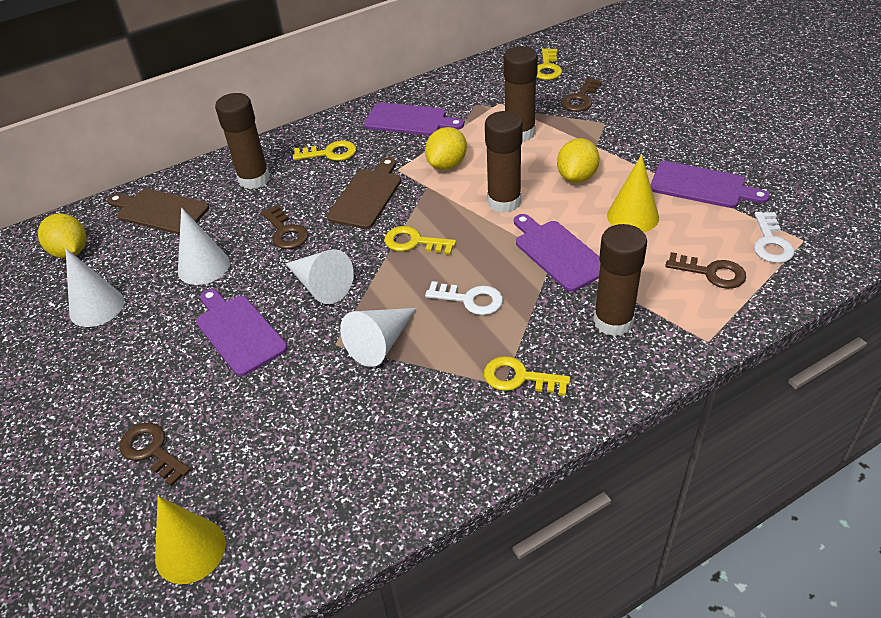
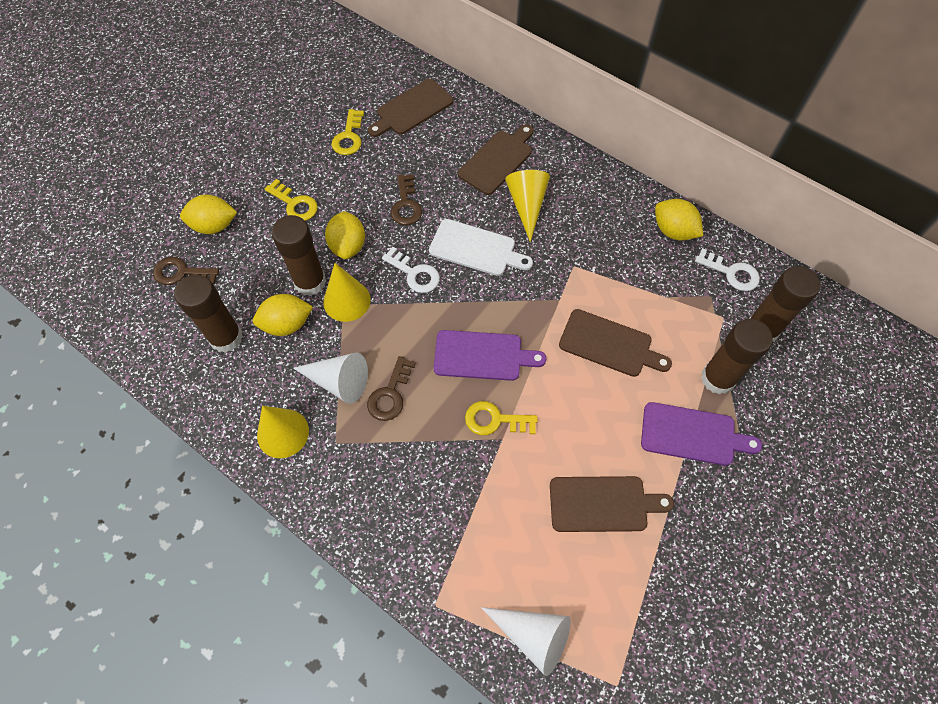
brown cutting board: [107,189,209,235] [327,157,401,229] = 2 -> [368,79,453,137] [458,124,534,195] [550,476,674,532] [559,309,672,377] = 4
brown key: [120,422,191,487] [261,205,308,249] [561,78,602,112] [665,252,746,289] = 4 -> [153,257,219,285] [367,356,416,421] [391,175,422,225] = 3
purple cutting board: [196,289,288,376] [364,102,464,136] [514,214,600,292] [650,161,770,208] = 4 -> [434,330,547,381] [641,402,762,466] = 2
white cone: [65,248,124,327] [178,207,230,285] [286,249,354,304] [340,308,417,367] = 4 -> [293,352,368,404] [481,607,571,676] = 2
white cutting board: none = 0 -> [429,219,533,276] = 1
yellow cone: [155,496,226,584] [607,154,659,232] = 2 -> [257,406,309,458] [323,263,371,322] [505,170,550,242] = 3
yellow key: [293,140,356,161] [384,226,456,255] [484,356,570,396] [537,49,562,80] = 4 -> [265,179,318,221] [331,109,364,155] [465,401,538,435] = 3
yellow lemon: [38,213,86,258] [425,127,467,170] [557,138,600,183] = 3 -> [180,195,237,234] [253,294,313,336] [325,211,365,259] [655,199,703,241] = 4

